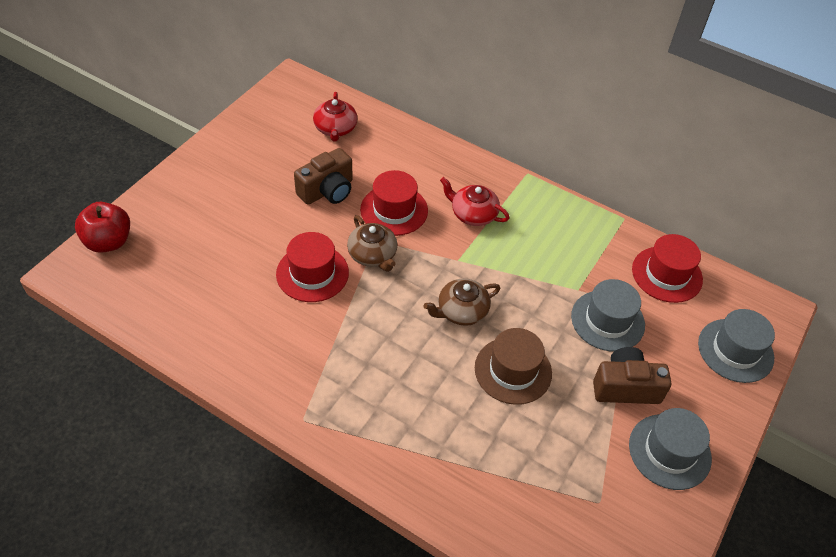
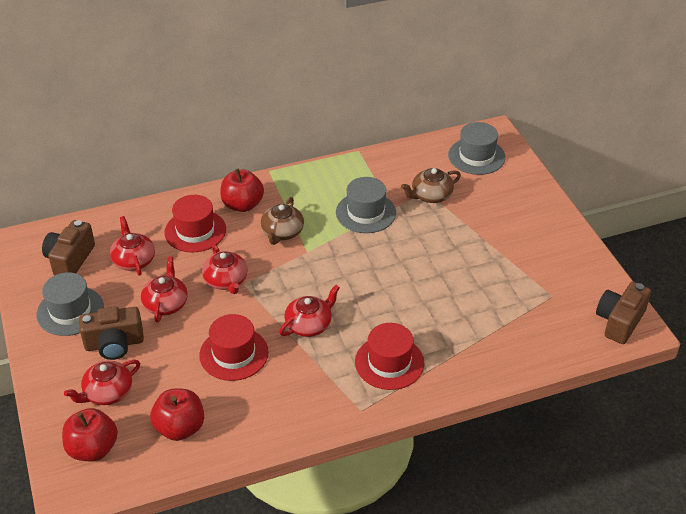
brown camera: [294,148,353,205] [593,347,671,404] = 2 -> [42,220,95,276] [79,306,144,360] [596,282,651,344] = 3
brown hat: [475,328,552,405] = 1 -> none = 0
red apple: [75,202,130,253] = 1 -> [62,408,118,462] [150,389,204,441] [220,169,264,212] = 3
red teapot: [313,92,358,142] [440,177,509,226] = 2 -> [64,360,140,405] [110,216,155,276] [141,256,188,322] [202,244,247,294] [279,285,340,337] = 5

